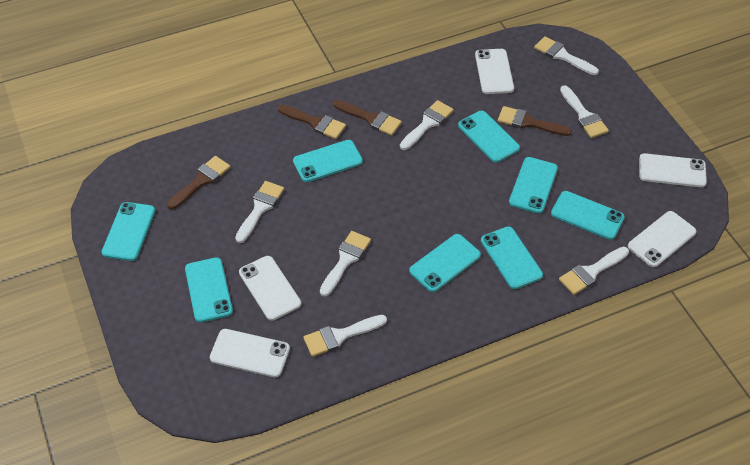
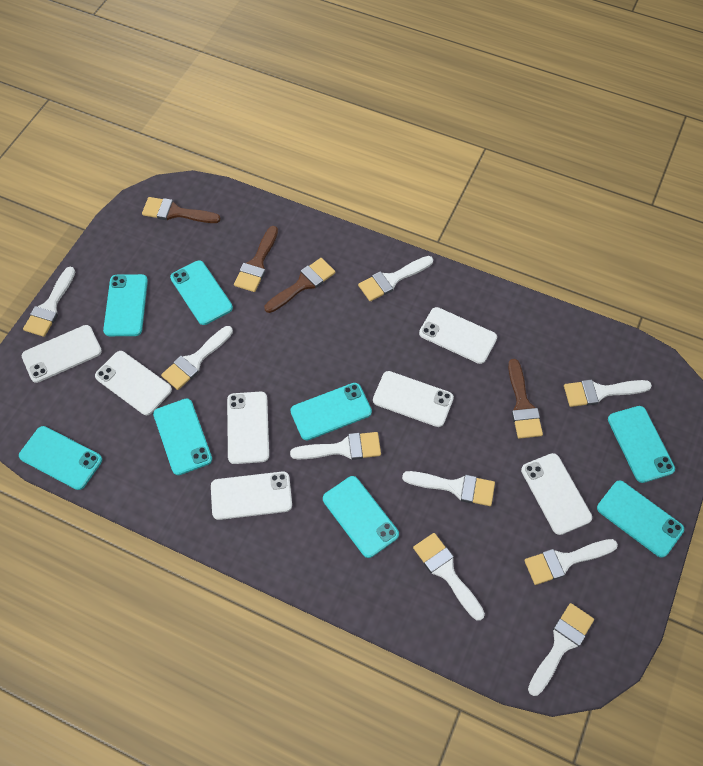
white brush: [235,181,284,243] [303,315,387,357] [320,231,371,297] [400,100,454,150] [534,36,599,75] [559,247,629,295] [560,85,609,138] = 7 -> [23,267,76,337] [161,326,233,390] [290,432,381,460] [358,256,433,301] [402,471,495,506] [413,533,485,621] [524,539,618,585] [528,603,594,696] [564,379,652,407] = 9
white phone: [210,329,290,377] [239,256,301,321] [475,49,514,94] [628,211,696,267] [639,153,707,187] = 5 -> [22,325,102,383] [95,351,172,415] [211,471,292,520] [227,391,269,464] [373,371,454,427] [419,307,497,364] [521,453,592,535] = 7

